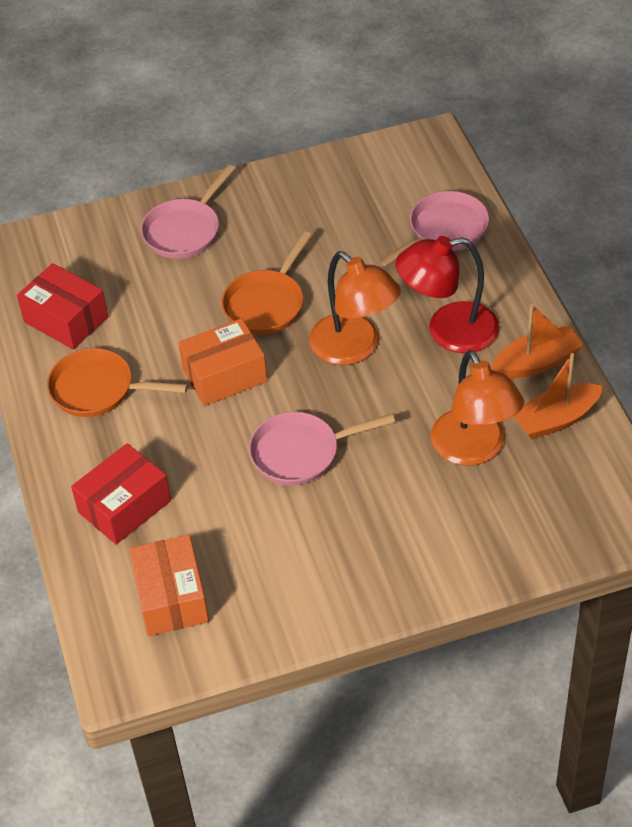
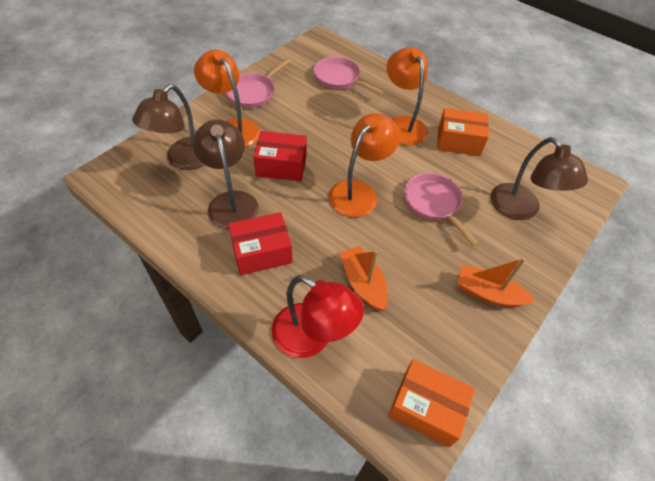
brown lamp: none = 0 -> [132,84,205,170] [193,119,259,230] [491,137,588,220] = 3
orange lamp: [309,251,401,365] [431,350,524,466] = 2 -> [194,50,260,148] [329,113,400,217] [386,47,428,146] = 3
orange pan: [47,348,188,417] [221,231,312,334] = 2 -> none = 0

